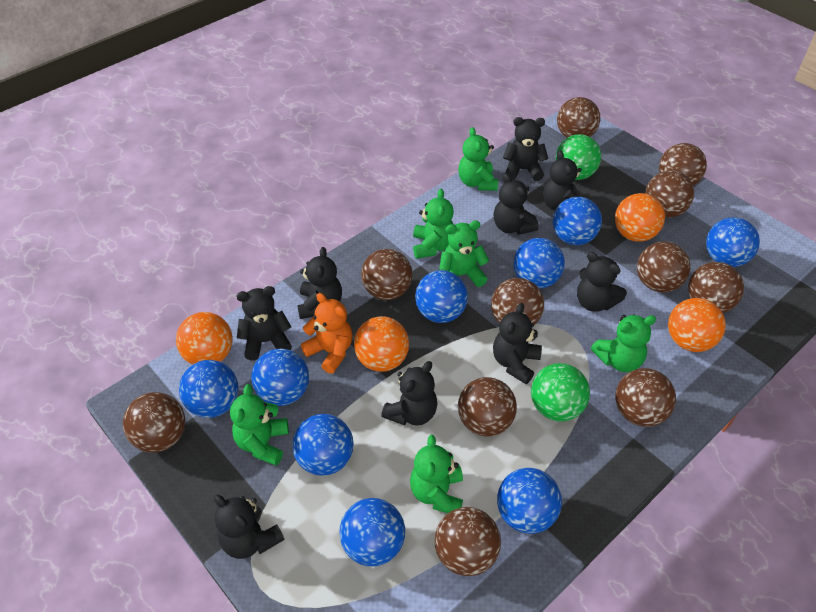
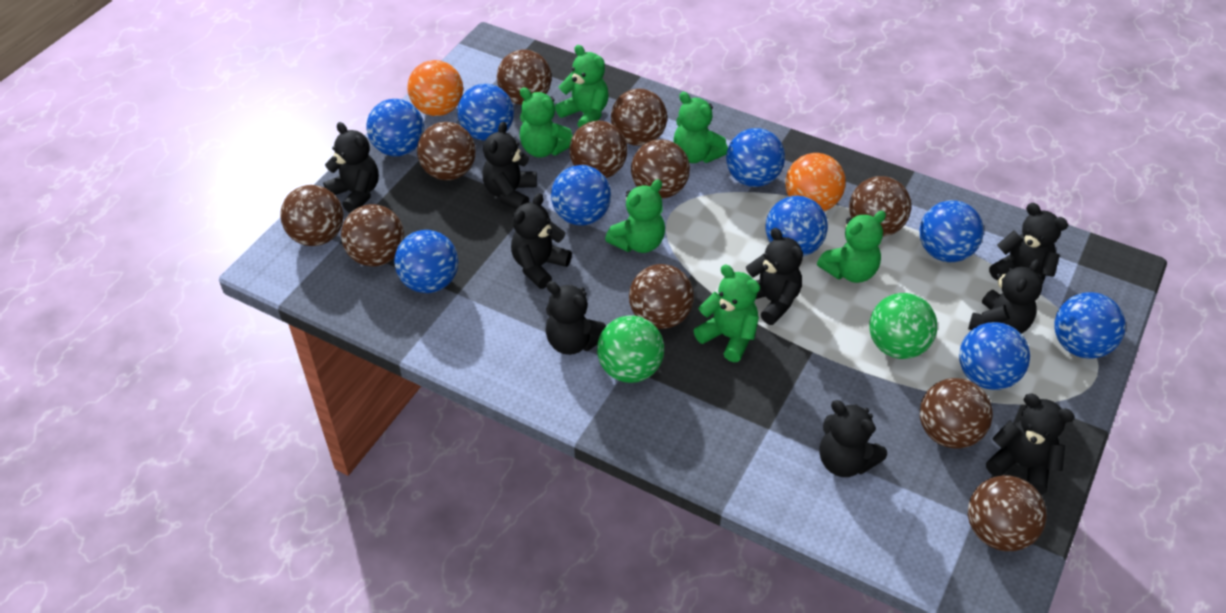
orange ball: [176,312,233,365] [354,316,409,372] [615,193,665,242] [668,298,726,352] = 4 -> [407,60,463,116] [785,153,846,211] = 2
orange teddy bear: [301,293,352,374] = 1 -> none = 0

